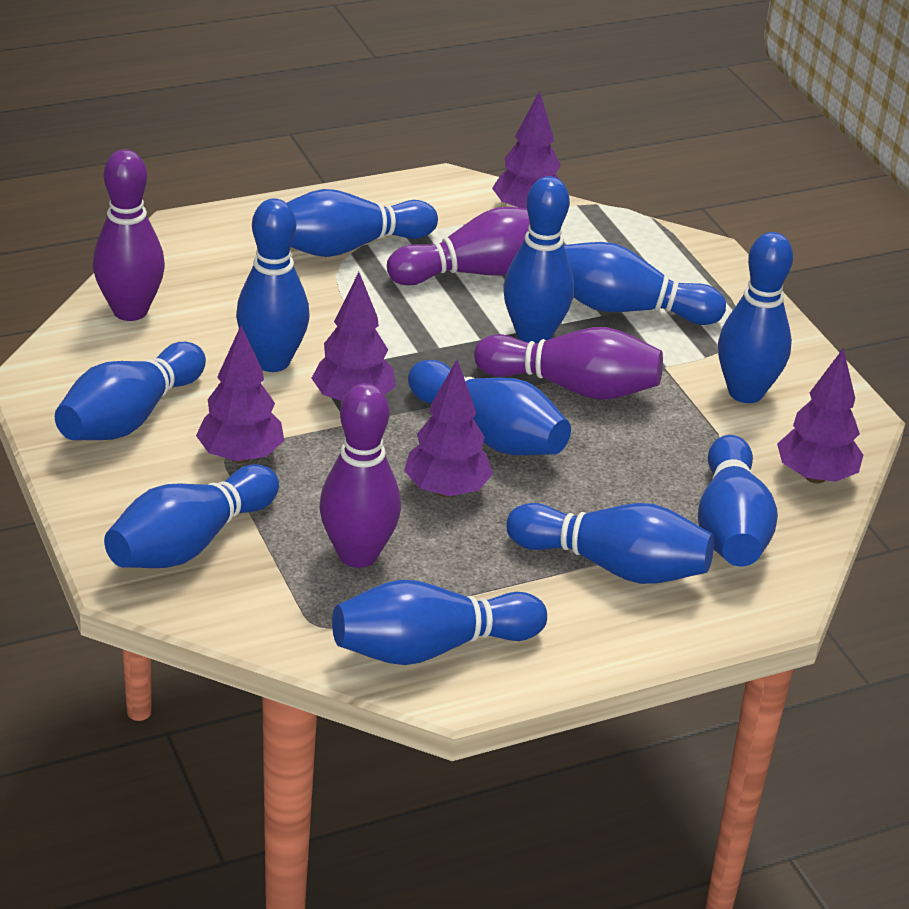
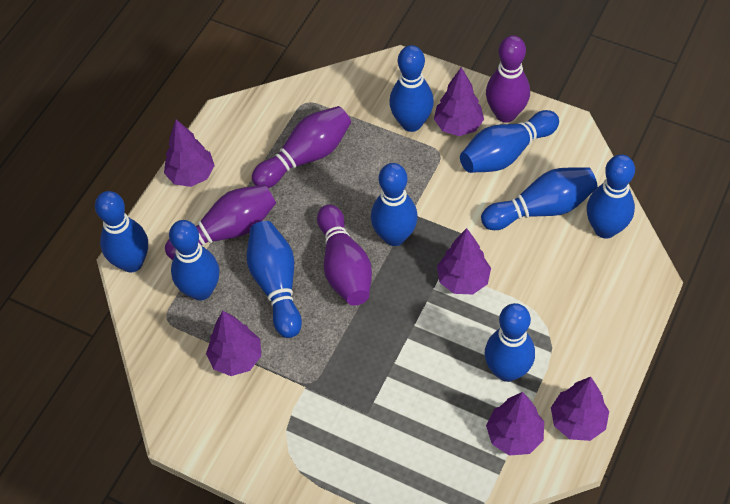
blue bowling pin: [55,342,206,440] [104,464,279,568] [236,198,310,372] [287,189,438,257] [332,580,547,665] [408,360,571,455] [503,176,574,343] [506,503,714,584] [564,242,726,325] [698,435,778,567] [718,232,793,403] = 11 -> [95,191,148,272] [169,220,219,301] [247,221,302,338] [371,163,418,246] [389,45,434,132] [460,110,559,173] [481,167,598,230] [485,303,535,382] [587,154,635,239] = 9
purple tree: [196,326,284,463] [312,272,396,401] [404,360,493,498] [492,91,561,209] [777,348,863,483] = 5 -> [164,119,215,187] [206,311,261,376] [434,67,484,136] [437,228,491,294] [486,392,544,455] [551,377,609,441] = 6

